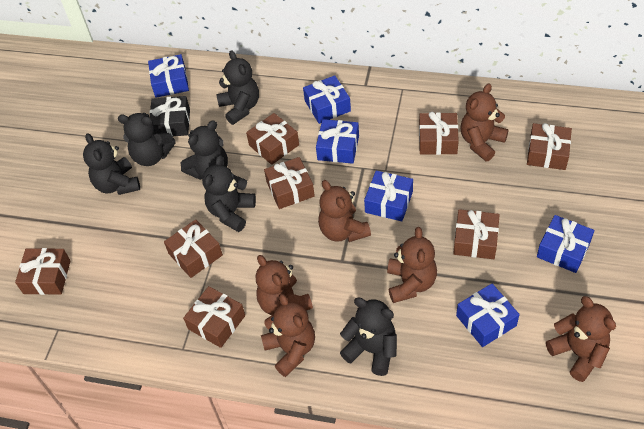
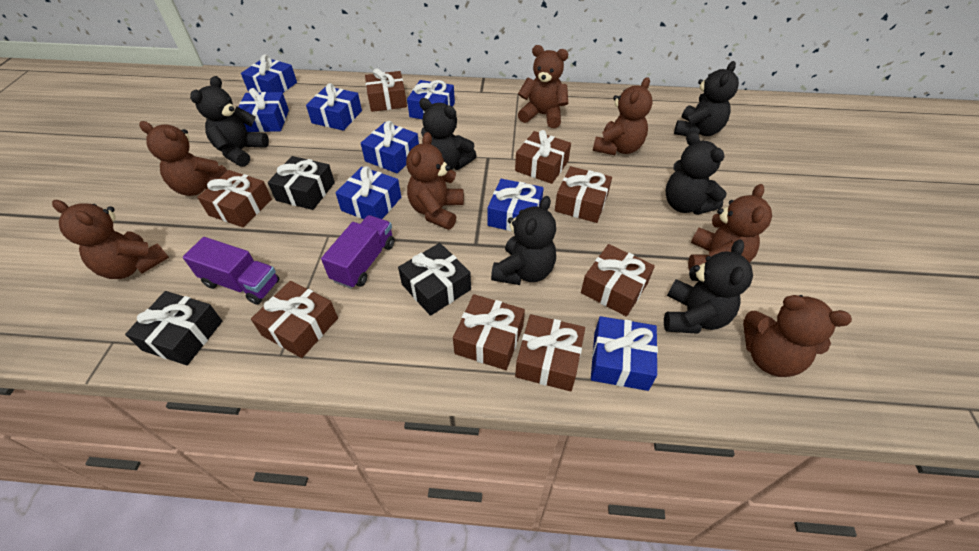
black gift: [149,96,190,137] = 1 -> [125,291,222,365] [268,156,335,210] [398,243,471,316] = 3
blue gift: [148,54,189,98] [303,75,351,124] [316,119,359,164] [364,171,413,221] [456,283,520,347] [537,215,594,273] = 6 -> [239,88,289,132] [241,54,297,93] [306,83,362,131] [335,166,401,219] [361,121,419,173] [407,80,455,119] [487,179,544,231] [591,316,658,391] = 8
brown teddy bear: [256,255,313,316] [261,294,315,377] [318,180,371,242] [387,227,437,303] [460,83,509,161] [546,296,616,382] = 6 -> [52,200,169,279] [139,121,228,196] [406,132,464,230] [518,45,568,128] [593,77,653,155] [688,184,772,271] [743,295,852,377] = 7
purple truck: none = 0 -> [183,237,279,305] [321,215,395,289] = 2

